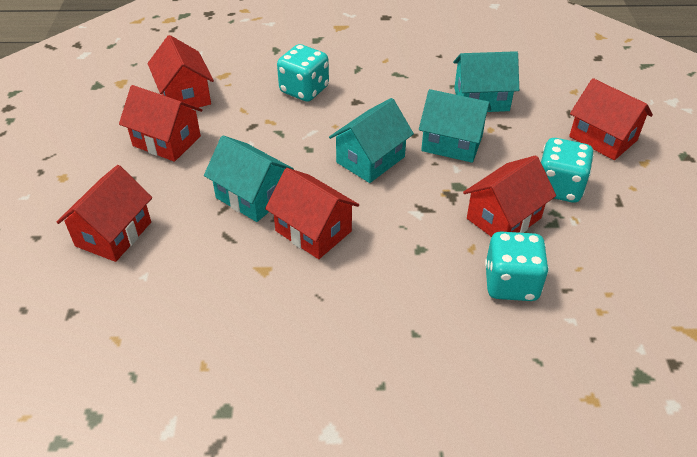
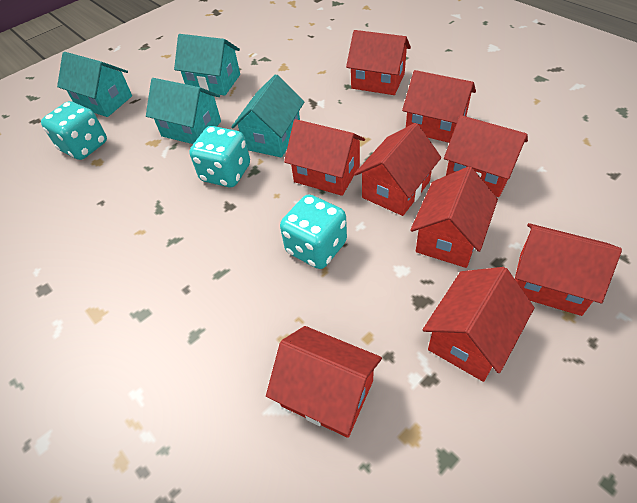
red house: [56,165,152,262] [119,85,202,162] [148,35,214,109] [265,168,359,259] [463,155,556,237] [569,78,653,160] = 6 -> [266,326,382,438] [284,119,365,196] [346,30,411,95] [354,123,441,216] [402,70,476,143] [410,166,498,268] [423,267,535,382] [444,115,528,197] [515,223,622,316] = 9

